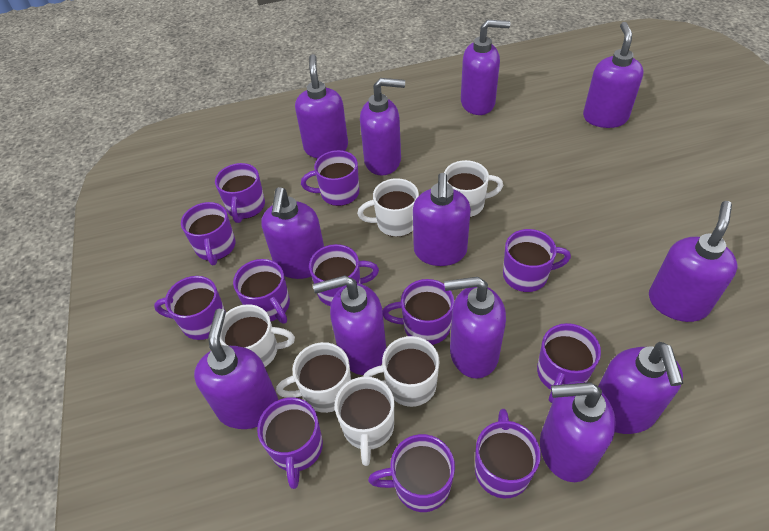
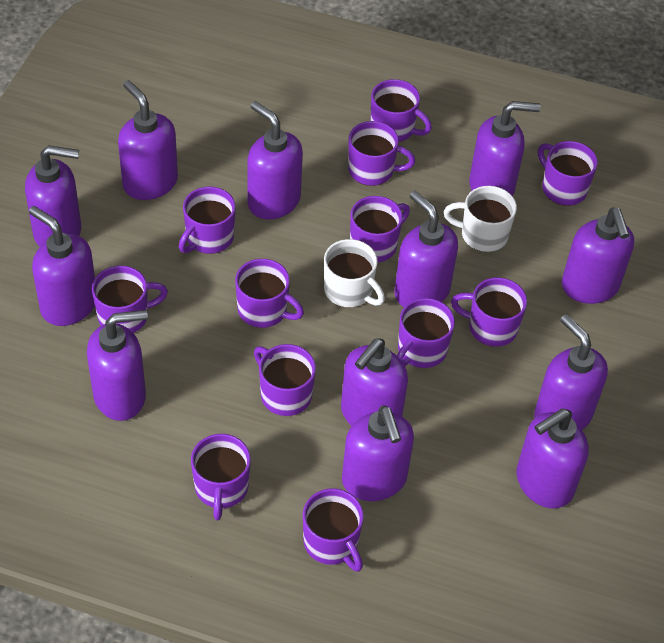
white mug: [220,304,295,367] [276,342,351,413] [335,376,394,466] [357,178,419,237] [363,336,439,407] [444,160,503,217] = 6 -> [324,239,385,308] [444,186,517,252] = 2

